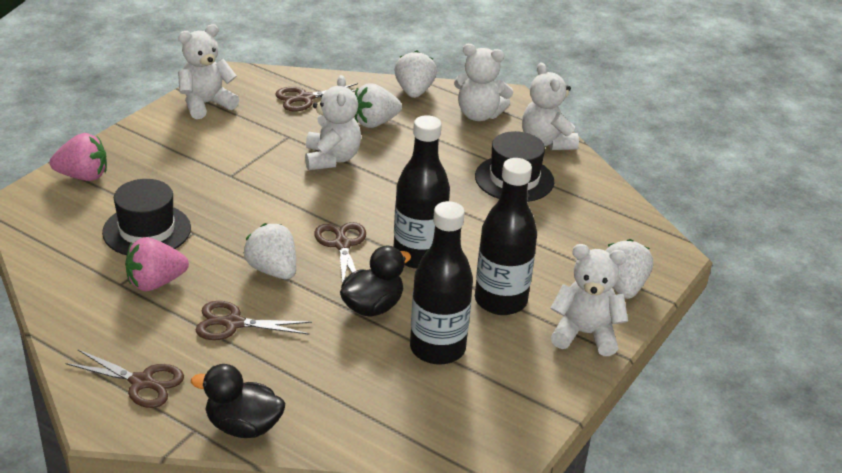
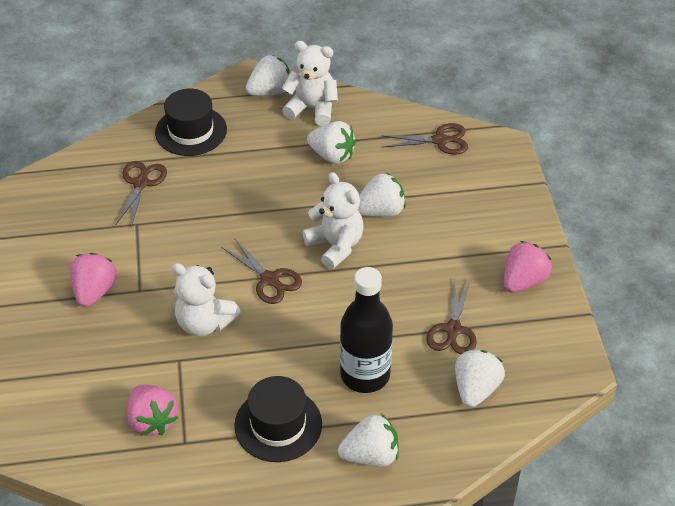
black bottle: [394,115,450,269] [410,201,473,365] [475,158,537,315] = 3 -> [340,267,393,393] = 1
black duck: [191,364,285,438] [340,246,411,317] = 2 -> none = 0
pink strawberry: [50,133,107,181] [125,237,189,291] = 2 -> [70,253,117,307] [127,385,178,436] [504,241,552,293] = 3
white strawberry: [243,223,296,279] [355,83,402,128] [394,51,437,98] [605,239,653,299] = 4 -> [246,55,290,96] [307,121,356,164] [338,414,399,467] [358,172,406,217] [455,349,505,407] = 5
white teddy bear: [178,24,239,119] [305,75,361,170] [454,44,513,121] [522,62,579,150] [550,244,628,356] = 5 -> [172,263,241,336] [282,41,338,126] [302,172,364,269] = 3

